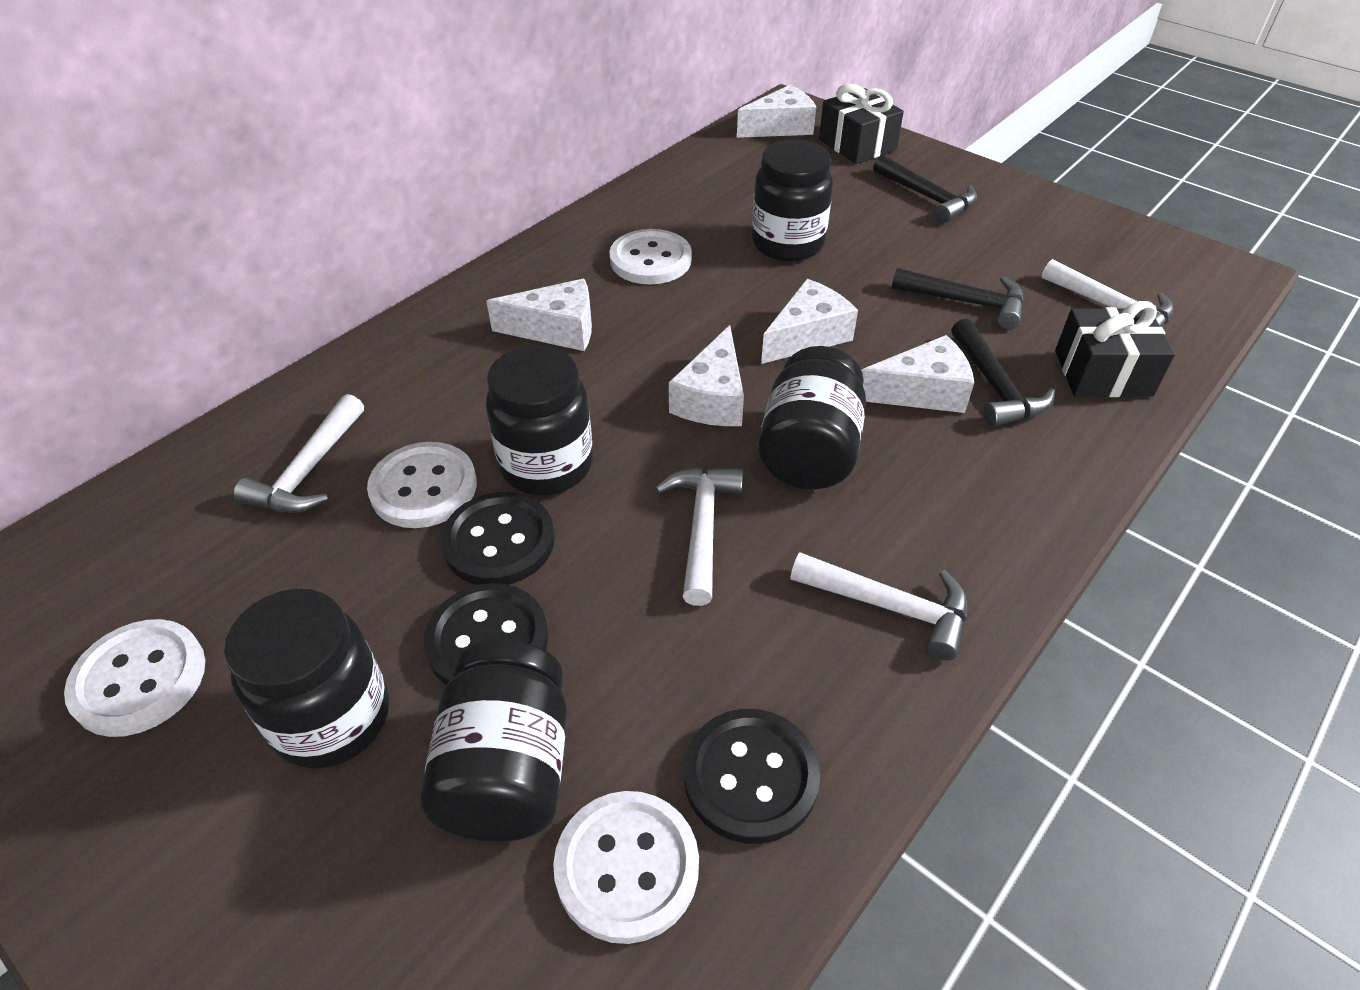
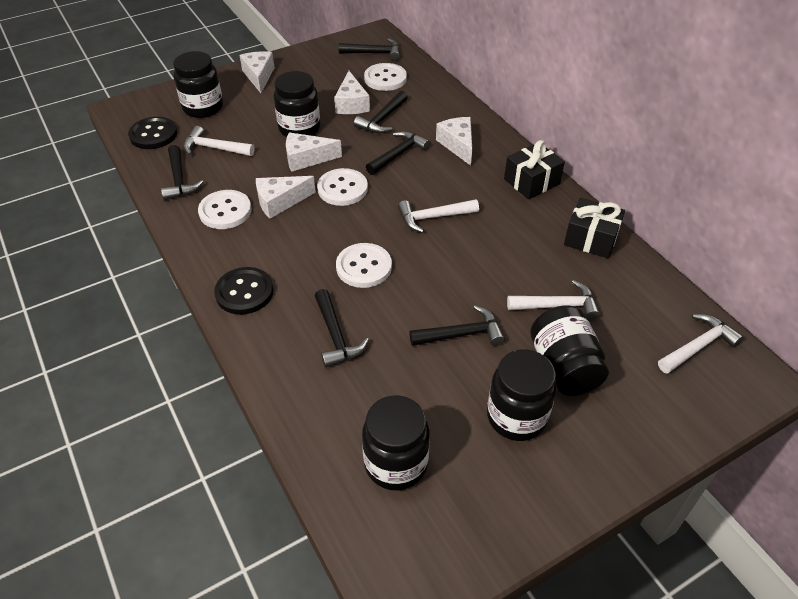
black button: [424,583,548,685] [441,492,555,585] [684,709,820,844] = 3 -> [128,117,177,149] [214,267,274,315] = 2
black hammer: [873,155,977,223] [892,268,1024,330] [951,319,1055,427] = 3 -> [161,145,204,200] [315,289,369,367] [339,38,400,61] [354,91,408,133] [366,131,430,175] [409,305,505,346] = 6

